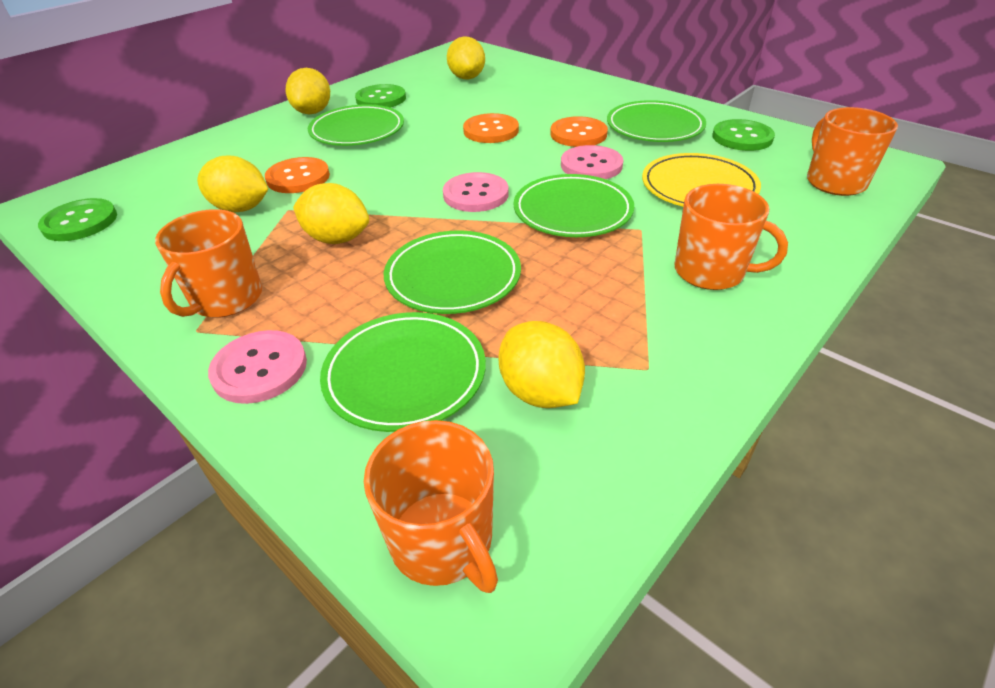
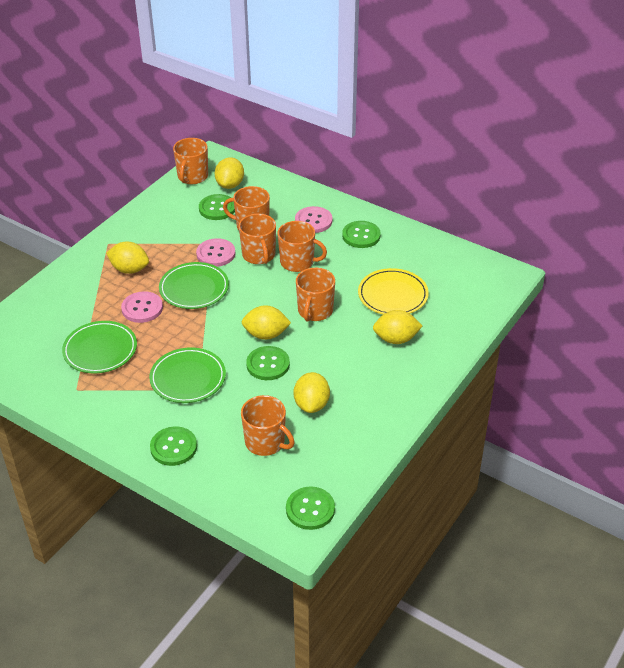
green button: [38,198,117,241] [355,84,406,108] [712,119,775,151] = 3 -> [150,427,197,466] [199,194,235,220] [246,346,290,380] [286,486,335,530] [342,221,381,248] = 5
green plate: [308,104,404,146] [320,312,486,432] [384,230,521,314] [514,174,634,237] [607,100,706,142] = 5 -> [62,321,137,373] [149,347,226,403] [159,262,229,309] = 3
orange button: [265,157,330,193] [463,113,519,143] [550,116,608,147] = 3 -> none = 0
orange mug: [155,209,262,318] [364,420,498,593] [674,184,788,290] [807,107,898,196] = 4 -> [173,138,208,184] [223,186,270,230] [239,214,276,264] [241,395,295,456] [278,221,327,272] [296,268,335,322] = 6

